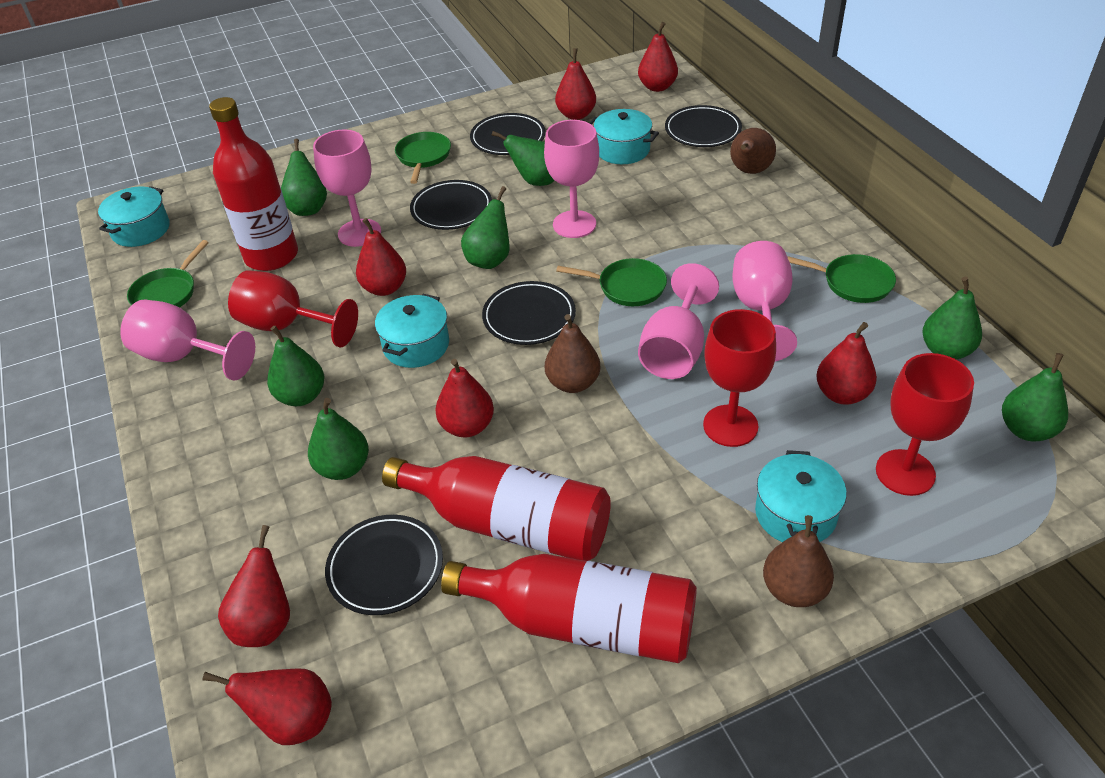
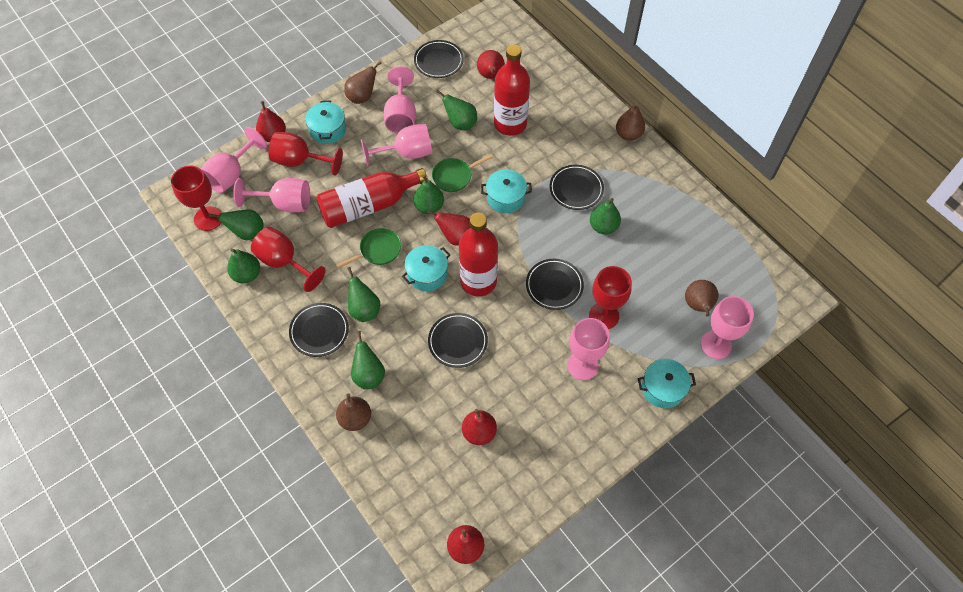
brown pear: [545,314,600,393] [730,128,776,174] [763,515,834,607] = 3 -> [336,393,371,431] [344,61,382,104] [616,103,645,141] [685,280,719,316] = 4
green pan: [127,240,209,308] [395,132,451,184] [556,258,667,306] [787,254,896,303] = 4 -> [336,228,401,268] [432,154,493,192] = 2
pink goblet: [121,300,255,380] [313,130,381,247] [544,120,599,238] [638,263,719,379] [732,241,797,361] = 5 -> [201,127,267,193] [233,178,310,213] [361,124,432,167] [383,66,416,134] [567,318,610,380] [701,296,754,359] = 6
red goblet: [228,270,358,348] [703,309,776,447] [876,353,974,496] = 3 -> [171,166,222,231] [251,227,326,292] [268,132,343,175] [589,266,632,329] = 4
red pear: [202,668,332,745] [218,525,290,647] [356,218,406,296] [435,359,494,437] [555,48,596,120] [638,22,678,92] [816,322,877,405] = 7 -> [256,101,286,142] [427,210,471,246] [447,525,484,564] [462,409,497,445] [477,50,505,79] = 5

